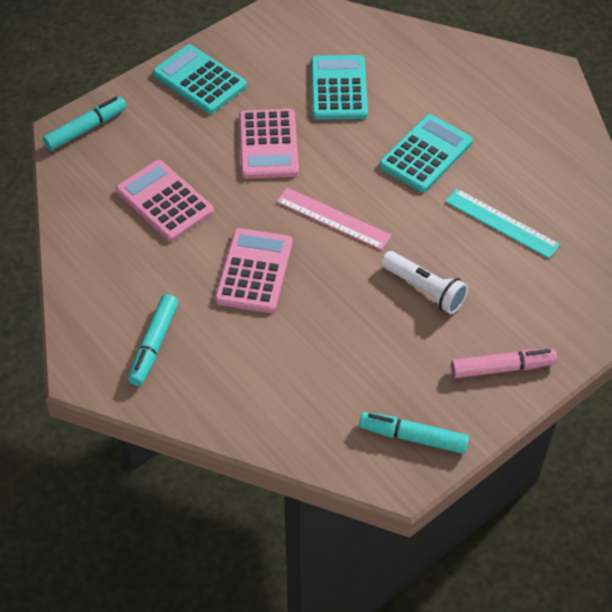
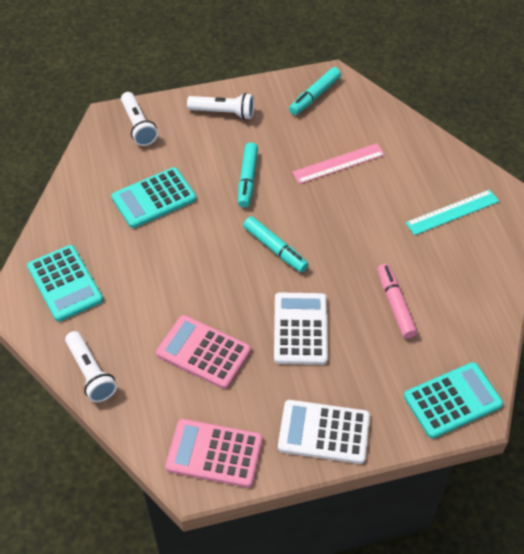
pink calculator: [116,160,214,242] [215,228,293,313] [239,109,299,179] = 3 -> [156,315,251,389] [165,419,263,488] = 2
white calculator: none = 0 -> [274,292,328,365] [278,400,370,464] = 2
white flashlight: [381,251,468,314] = 1 -> [65,331,117,402] [121,92,158,146] [187,93,254,120] = 3

